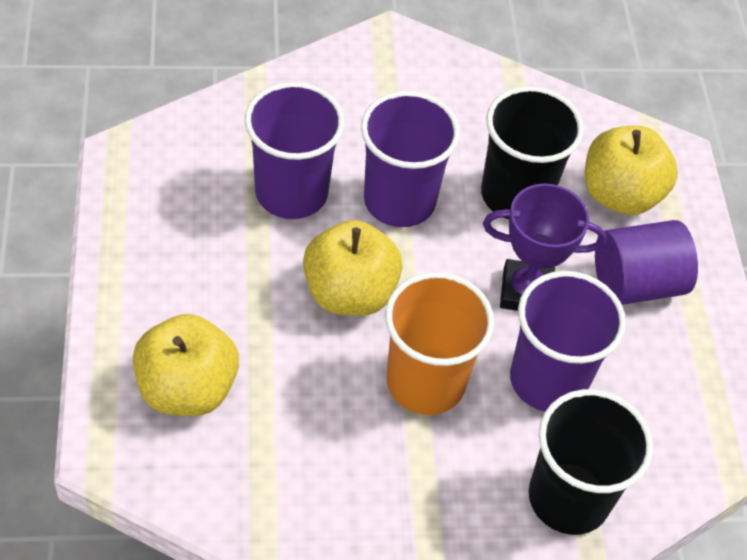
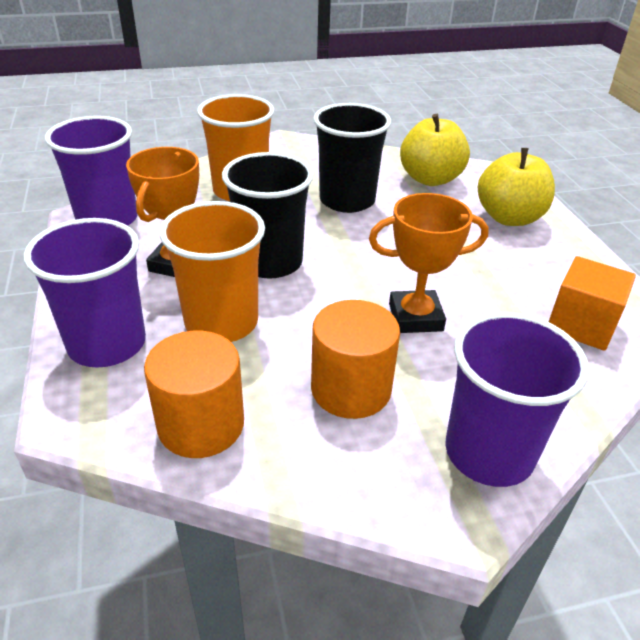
orange cube: none = 0 -> [549,256,636,351] = 1
orange cup: [385,272,494,415] = 1 -> [159,201,265,342] [197,94,274,201] = 2
orange cylinder: none = 0 -> [144,331,244,458] [311,300,400,419] = 2
orange trophy: none = 0 -> [126,147,199,277] [369,193,489,333] = 2
purple cylinder: [595,220,698,305] = 1 -> none = 0
purple trophy: [483,184,607,311] = 1 -> none = 0
yellow apple: [133,314,239,416] [303,220,403,316] [585,126,678,215] = 3 -> [400,114,470,186] [478,148,555,226] = 2

